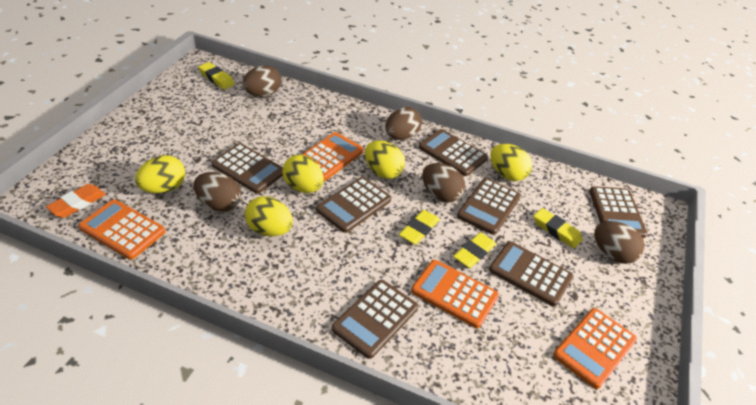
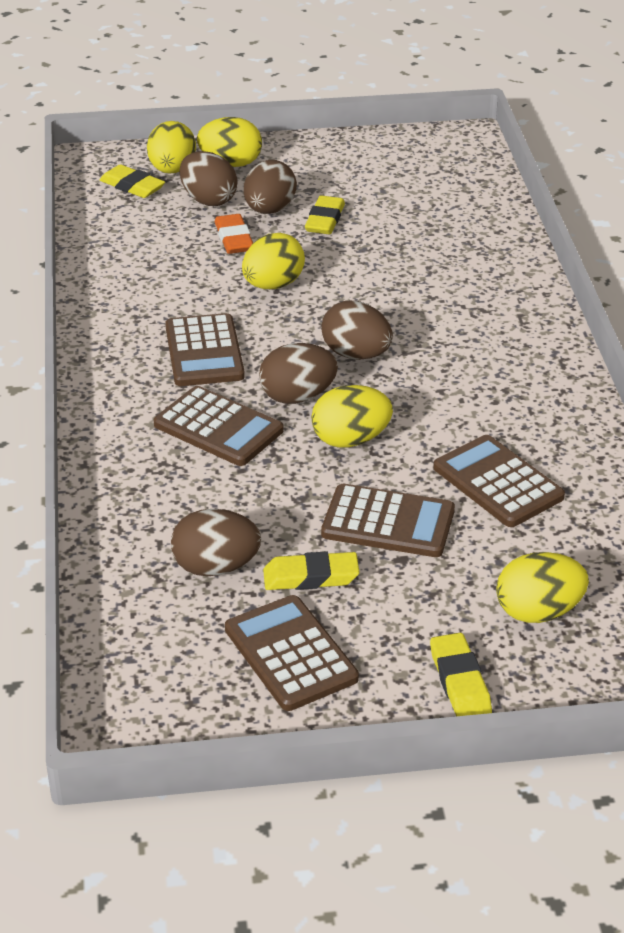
brown calculator: [211,143,283,194] [316,177,391,233] [332,280,418,359] [419,129,488,176] [457,178,521,235] [489,241,573,307] [589,186,648,238] = 7 -> [154,386,283,466] [165,313,245,386] [225,595,359,711] [321,484,455,557] [434,435,565,527] = 5
orange calculator: [79,200,165,260] [302,132,364,181] [411,260,499,328] [553,308,637,389] = 4 -> none = 0

